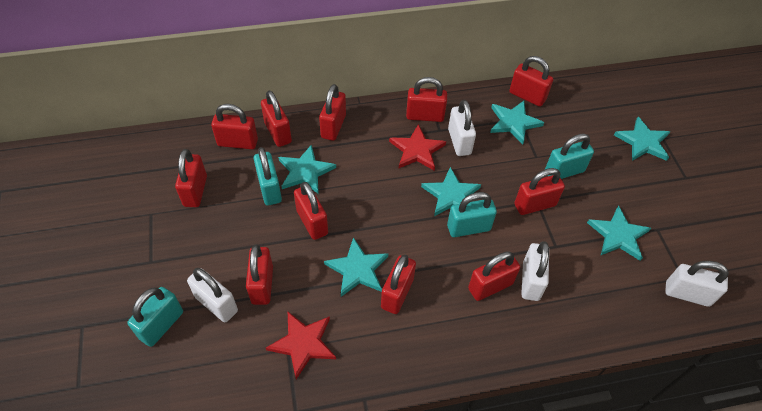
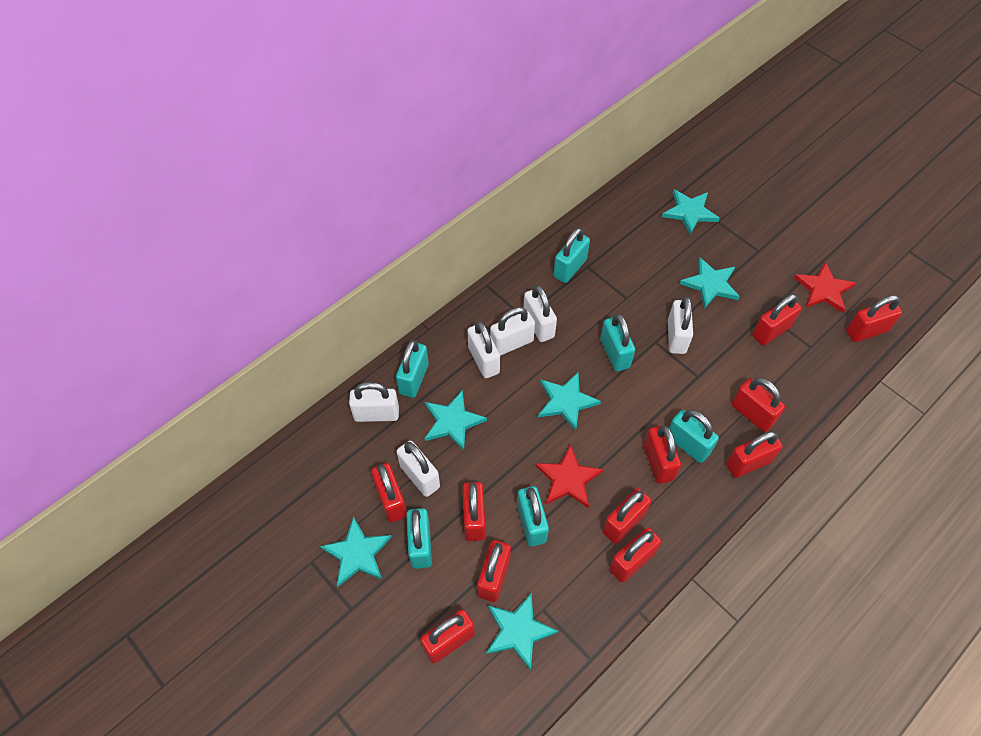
turquoise padlock: [127,287,183,347] [254,147,282,205] [447,192,497,237] [545,134,594,179] = 4 -> [396,340,429,398] [406,508,432,569] [517,486,549,546] [553,228,590,283] [600,314,635,371] [669,410,719,463] = 6
white padlock: [187,268,238,322] [448,100,476,156] [521,241,549,301] [665,261,729,307] = 4 -> [349,382,399,422] [397,441,440,497] [467,321,500,378] [490,307,535,356] [523,285,557,342] [668,297,693,354] = 6

